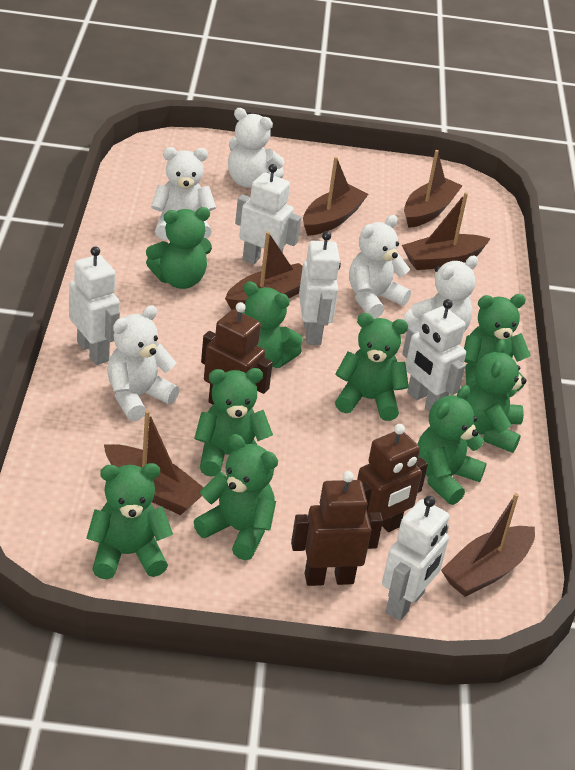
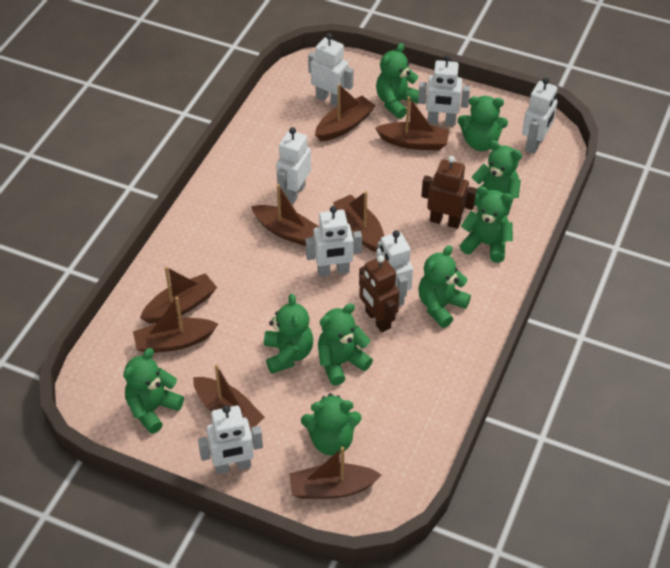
brown boat: [104,410,204,515] [225,231,303,311] [303,157,368,236] [402,193,491,270] [404,150,463,228] [441,493,535,597] = 6 -> [133,297,218,353] [140,266,217,323] [193,364,265,431] [251,184,319,246] [289,447,382,499] [315,84,376,141] [333,191,384,252] [375,96,449,151] = 8
brown robot: [201,302,273,404] [291,471,383,586] [357,424,428,532] = 3 -> [359,255,400,332] [421,156,477,229] = 2
white robot: [69,247,120,365] [235,164,301,264] [299,231,341,345] [382,496,449,621] [402,299,466,411] = 5 -> [198,405,263,474] [276,127,311,204] [306,206,362,277] [308,33,353,107] [376,230,413,306] [418,55,470,126] [522,78,558,154] = 7
white teddy bear: [107,305,180,421] [151,147,216,240] [228,108,284,188] [349,215,411,318] [403,256,478,332] = 5 -> none = 0

